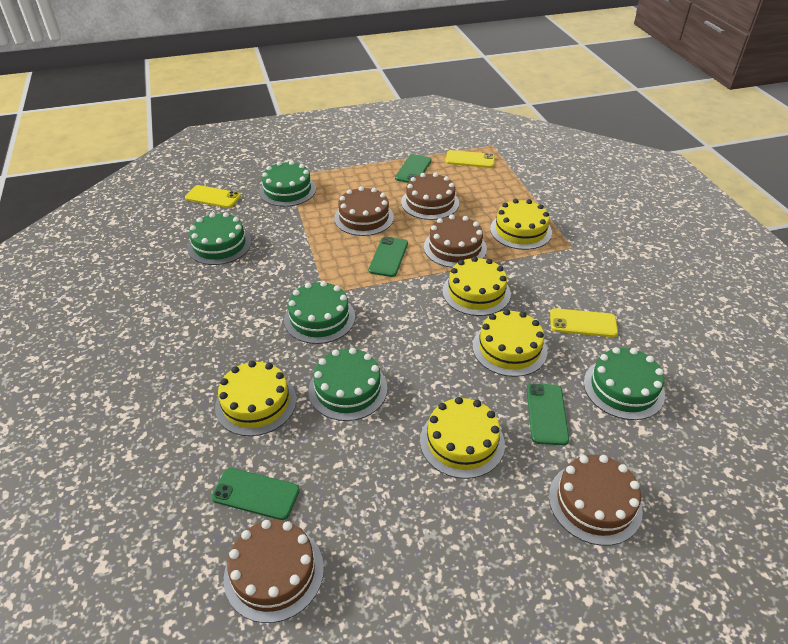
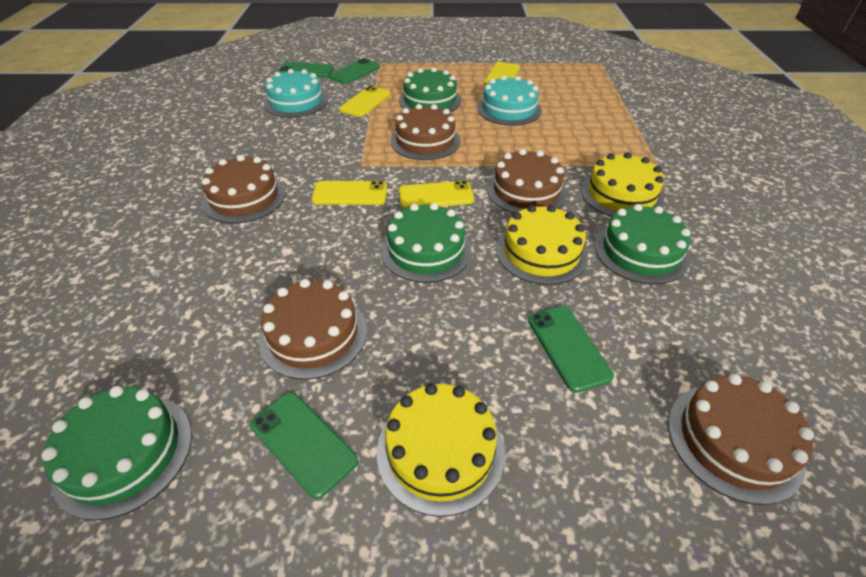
green cake: [187,212,251,265] [259,161,316,207] [284,281,355,344] [308,348,387,421] [584,347,665,420] = 5 -> [41,386,192,521] [381,203,472,283] [399,67,462,112] [594,204,691,285] = 4
turquoise cake: none = 0 -> [264,69,328,118] [477,75,542,126] = 2
yellow cake: [215,361,296,436] [420,397,505,479] [442,256,511,316] [472,309,547,377] [490,199,552,250] = 5 -> [377,383,505,517] [496,205,588,285] [581,152,664,217] = 3
yellow phone: [185,185,241,208] [445,150,495,168] [550,308,618,337] = 3 -> [311,181,387,205] [339,86,390,117] [399,180,474,209] [484,62,520,85] = 4

